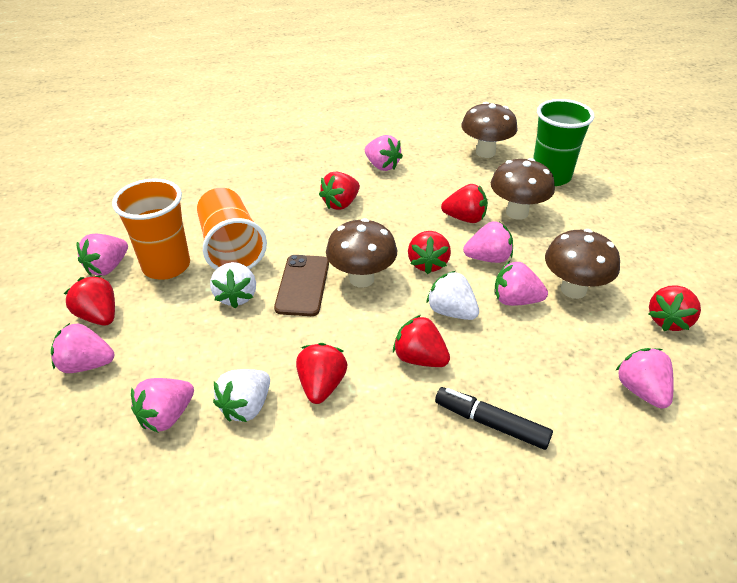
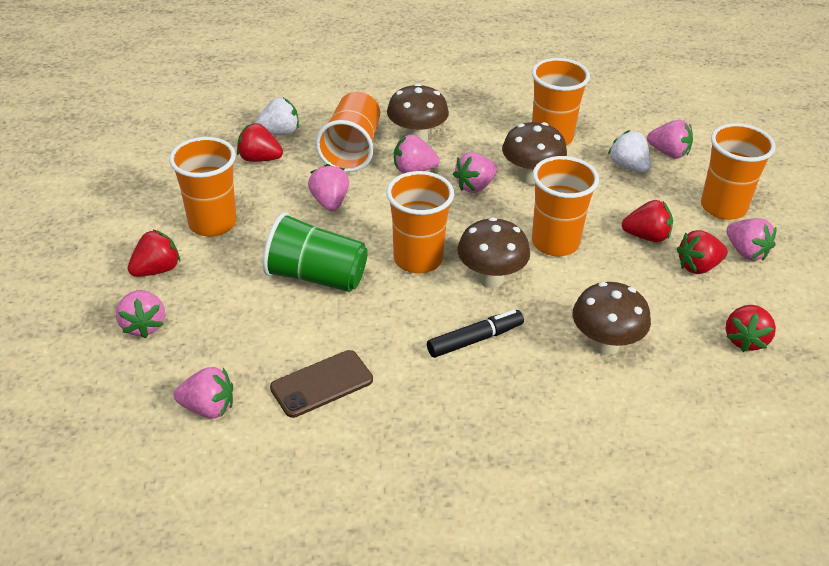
orange cup: [112,178,190,280] [197,188,267,270] = 2 -> [169,137,237,237] [316,92,380,172] [386,171,454,274] [532,58,590,146] [532,156,599,256] [701,123,776,220] = 6
red strawberry: [64,275,115,325] [296,343,347,404] [319,171,360,210] [393,315,450,367] [408,231,451,274] [441,184,488,223] [649,285,701,331] = 7 -> [128,229,180,277] [237,123,283,162] [622,200,673,242] [677,230,727,274] [726,305,776,352] = 5
white strawberry: [210,262,256,308] [213,369,270,422] [426,271,479,320] = 3 -> [255,97,299,135] [608,130,651,173] = 2

